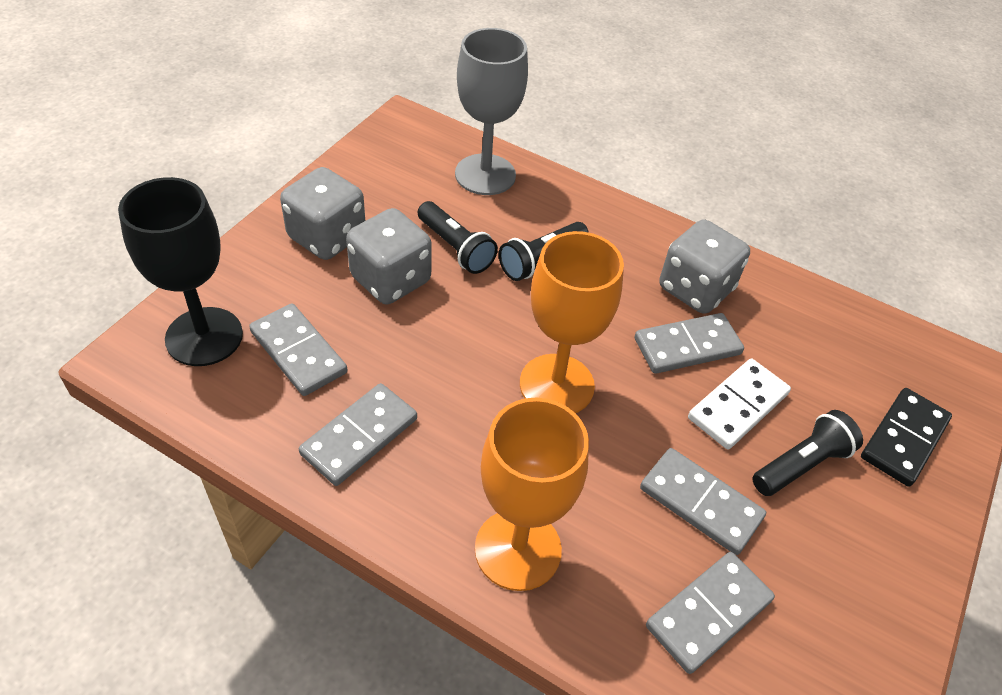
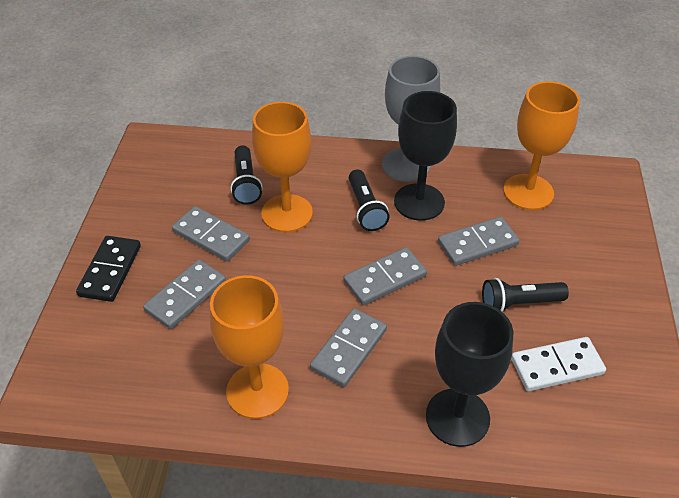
black goblet: [118,177,243,366] = 1 -> [394,91,457,221] [426,302,513,447] = 2
grey dice: [280,167,365,260] [346,208,432,304] [659,219,750,314] = 3 -> none = 0
orange goblet: [475,397,589,591] [520,231,624,413] = 2 -> [210,275,289,419] [252,102,313,232] [503,81,580,210] = 3

